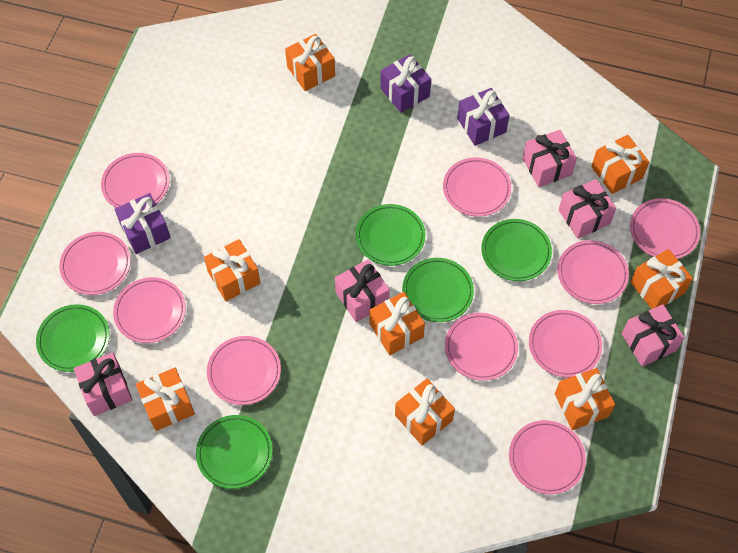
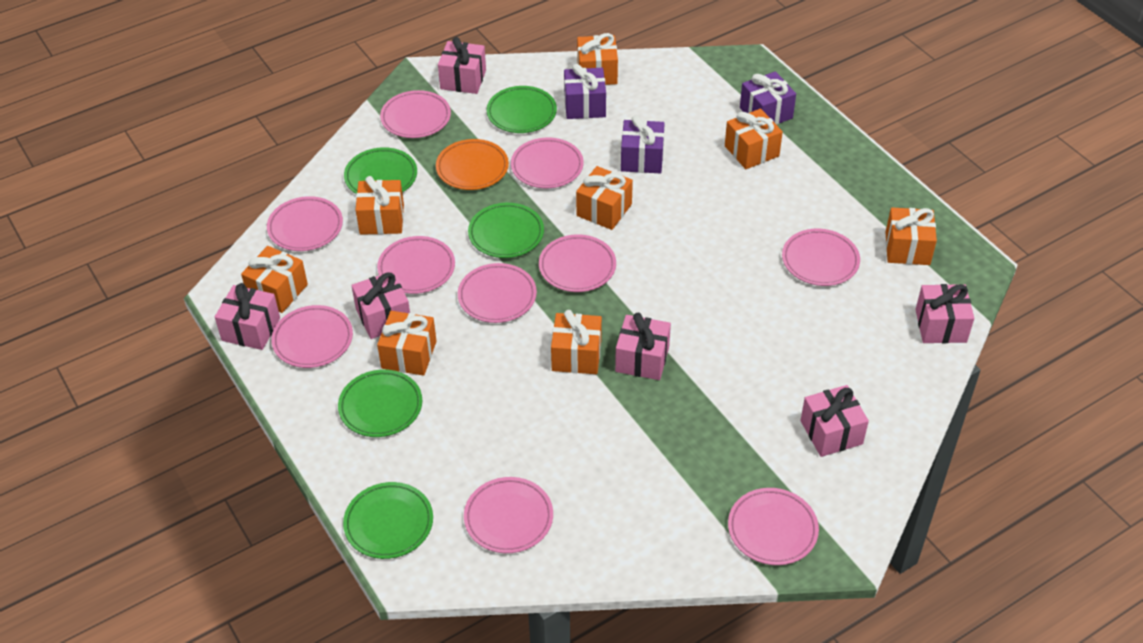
orange plate: none = 0 -> [436,139,509,190] = 1
pink gift: [74,353,133,416] [335,259,390,322] [522,130,577,187] [558,179,616,239] [622,304,685,367] = 5 -> [215,283,280,350] [351,271,410,339] [438,37,486,94] [615,313,671,380] [800,385,869,457] [915,284,974,343] = 6

